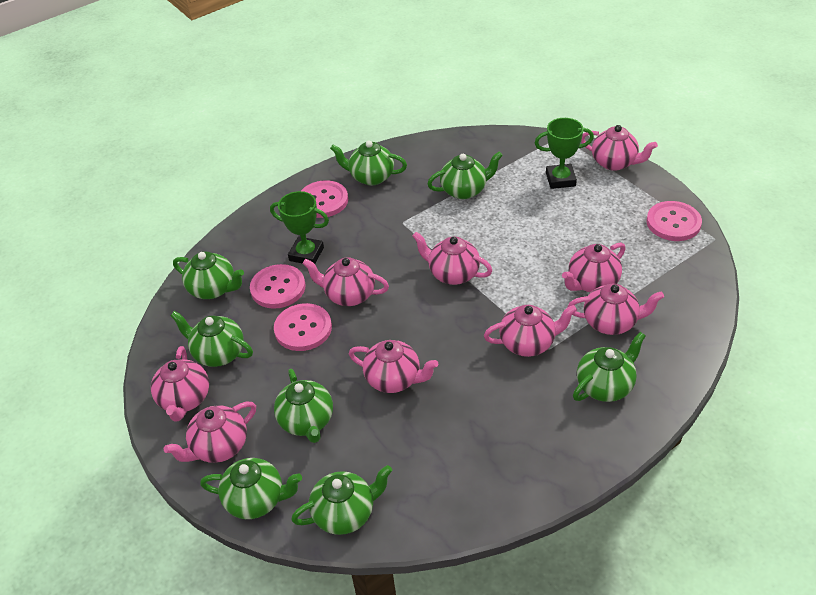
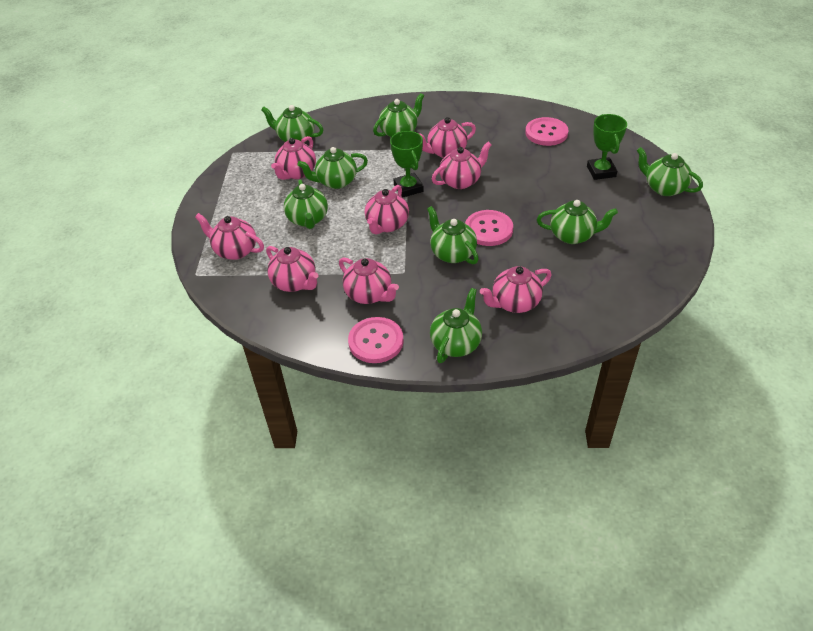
pink button: [250,264,306,309] [274,303,332,351] [301,180,348,218] [646,201,702,241] = 4 -> [348,317,404,363] [465,210,513,246] [525,117,569,146] = 3
pink teapot: [151,346,209,422] [164,402,256,463] [302,258,389,306] [349,340,438,393] [412,232,492,285] [484,305,577,357] [562,243,626,292] [567,284,664,335] [581,125,658,171] = 9 -> [195,213,264,260] [266,246,319,292] [271,136,316,180] [339,258,399,304] [365,185,409,234] [418,117,476,158] [432,142,492,189] [480,266,552,313] = 8

